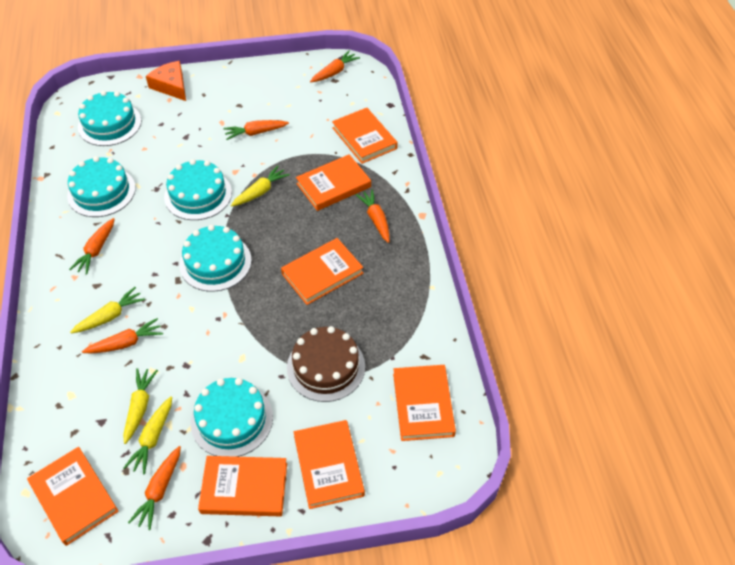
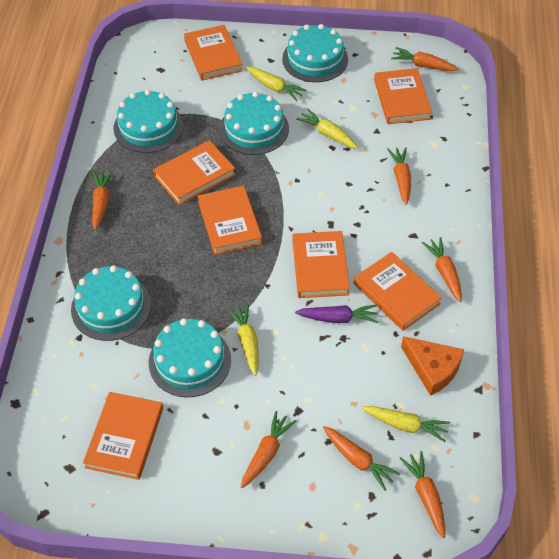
brown cake: [287,326,365,402] = 1 -> none = 0
orange carrot: [69,218,115,275] [82,318,163,354] [128,446,181,530] [223,120,289,140] [310,51,360,82] [356,189,390,243] = 6 -> [92,171,113,230] [241,411,296,488] [323,426,400,491] [387,147,411,205] [391,47,459,71] [400,451,445,538] [422,237,462,302] = 7
purple carrot: none = 0 -> [295,304,378,323] = 1

